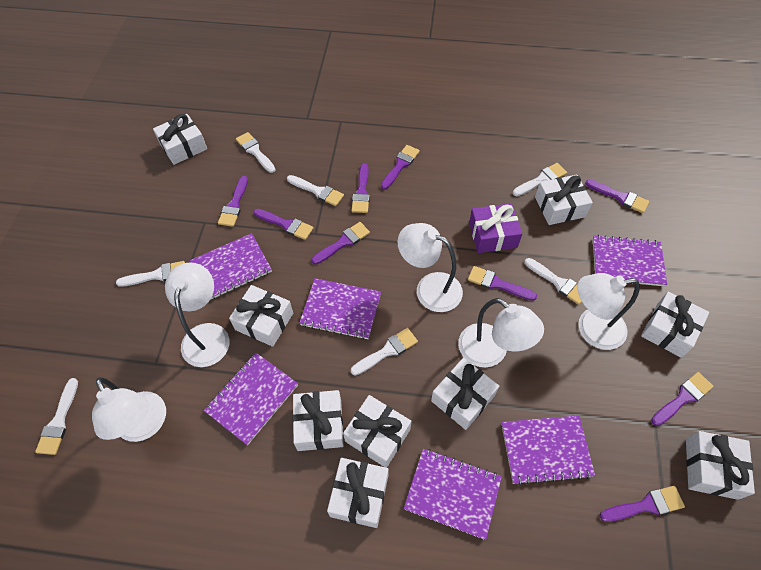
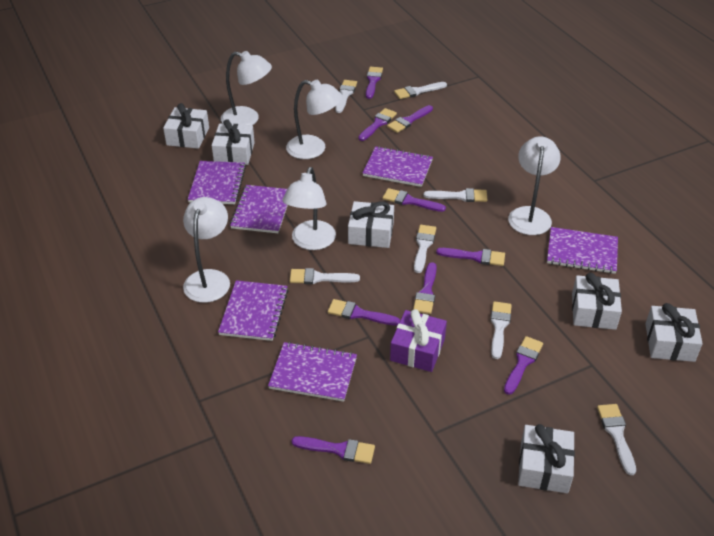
white gift: [153,114,207,165] [229,285,293,347] [292,390,344,451] [327,458,388,528] [343,395,411,468] [431,358,499,430] [535,175,593,225] [641,292,709,358] [686,431,755,500] = 9 -> [163,103,209,149] [211,119,255,165] [348,201,394,248] [518,424,575,493] [572,273,622,330] [646,303,703,362] = 6

